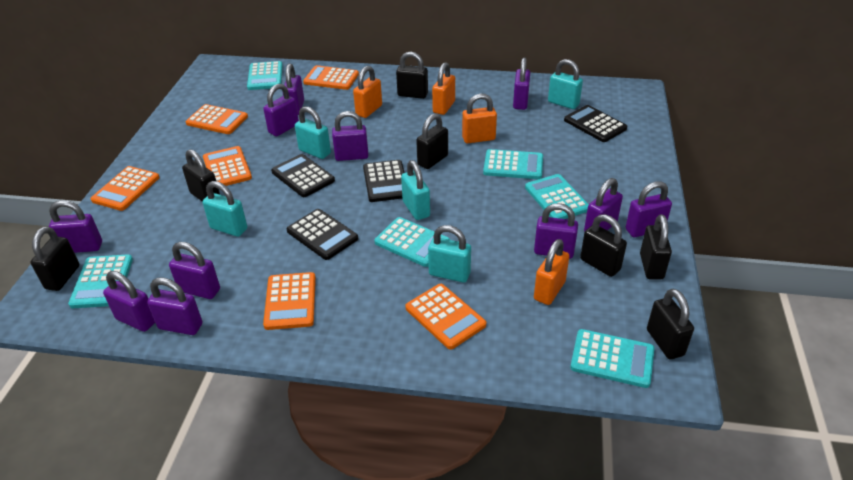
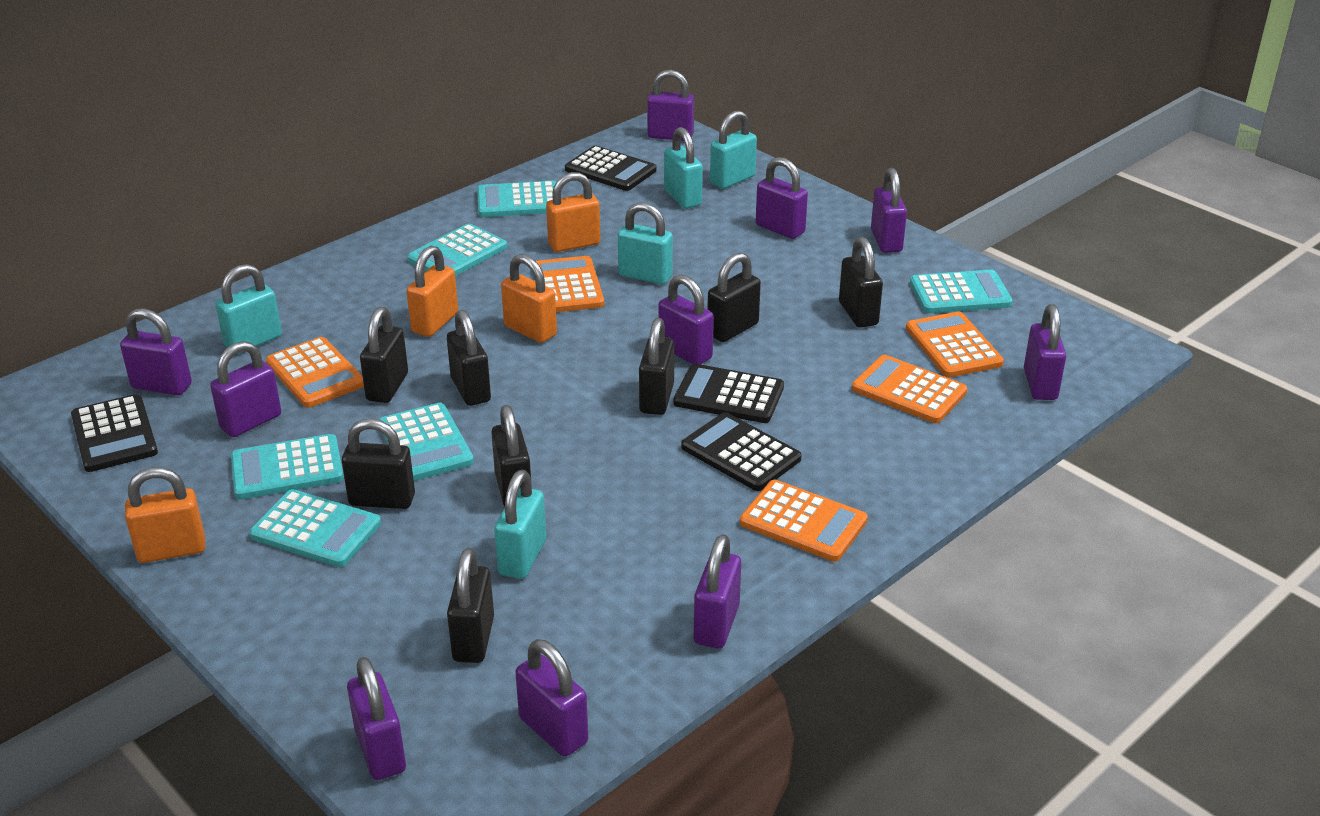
black padlock: [30,226,79,291] [182,149,220,202] [396,52,428,99] [416,114,448,169] [580,214,627,277] [640,214,672,280] [647,289,694,359] = 7 -> [342,419,415,509] [360,307,408,403] [447,310,491,406] [447,548,494,663] [491,405,532,507] [639,318,674,415] [707,252,761,342] [839,237,883,328] = 8
orange calculator: [90,166,160,211] [186,104,248,134] [203,146,252,186] [263,272,316,330] [303,65,359,90] [405,284,486,350] = 6 -> [266,337,364,408] [536,256,604,312] [740,480,868,562] [852,355,967,423] [906,311,1004,377] = 5
purple padlock: [49,200,102,253] [103,271,155,332] [147,278,202,335] [169,242,220,299] [263,84,299,136] [282,63,304,115] [332,111,368,161] [513,57,530,110] [534,203,578,259] [584,178,623,232] [626,181,672,237] = 11 -> [120,309,192,395] [210,341,281,437] [347,657,406,780] [515,639,588,756] [647,70,694,141] [658,275,714,365] [694,534,741,649] [756,157,808,239] [871,168,907,253] [1024,304,1066,400] = 10

